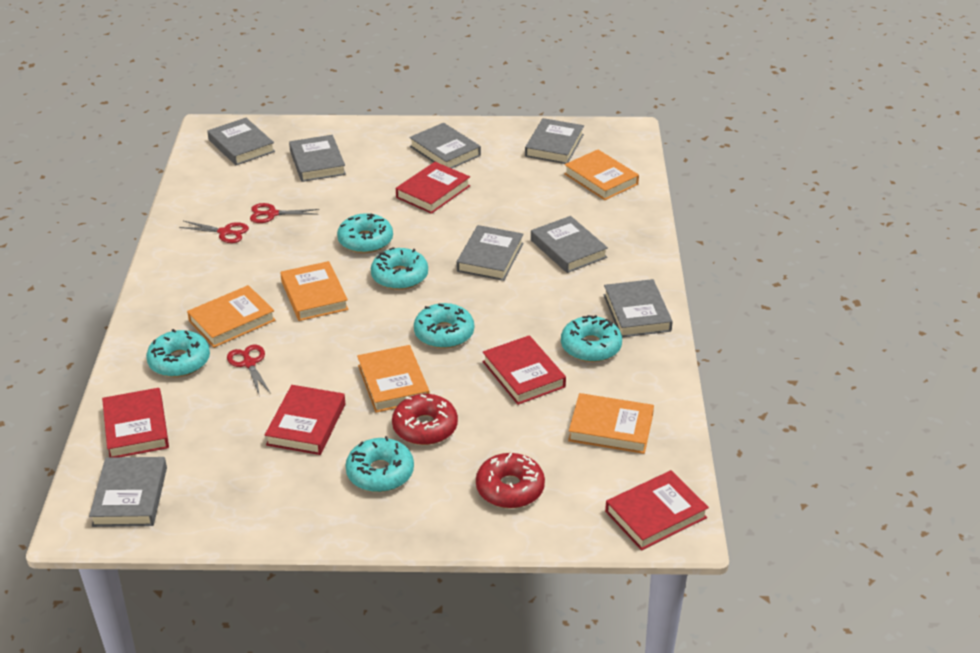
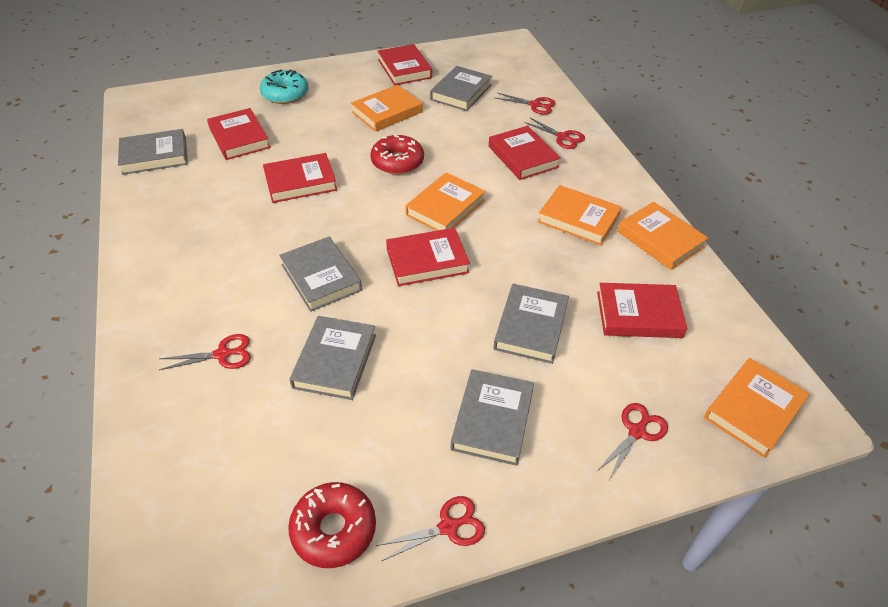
grey book: [89,457,167,527] [207,118,275,165] [289,135,346,182] [409,123,481,169] [457,225,524,281] [525,118,584,164] [531,216,608,273] [604,279,673,337] = 8 -> [118,129,188,175] [279,237,362,312] [289,316,376,400] [430,66,492,111] [451,369,534,466] [493,284,569,364] = 6
red book: [102,388,169,458] [265,385,345,455] [396,162,470,214] [483,335,566,405] [605,470,709,550] = 5 -> [207,108,271,160] [263,153,337,203] [378,44,432,85] [386,228,470,286] [489,126,561,180] [597,283,687,338] = 6
red scissors: [179,221,249,243] [227,345,271,394] [250,203,319,223] = 3 -> [159,334,251,370] [376,496,485,561] [495,93,556,115] [524,118,585,149] [596,403,668,480] = 5
turquoise donut: [146,329,210,377] [337,213,393,253] [345,436,414,492] [371,247,428,290] [414,303,474,349] [561,315,622,362] = 6 -> [260,69,309,104] = 1

